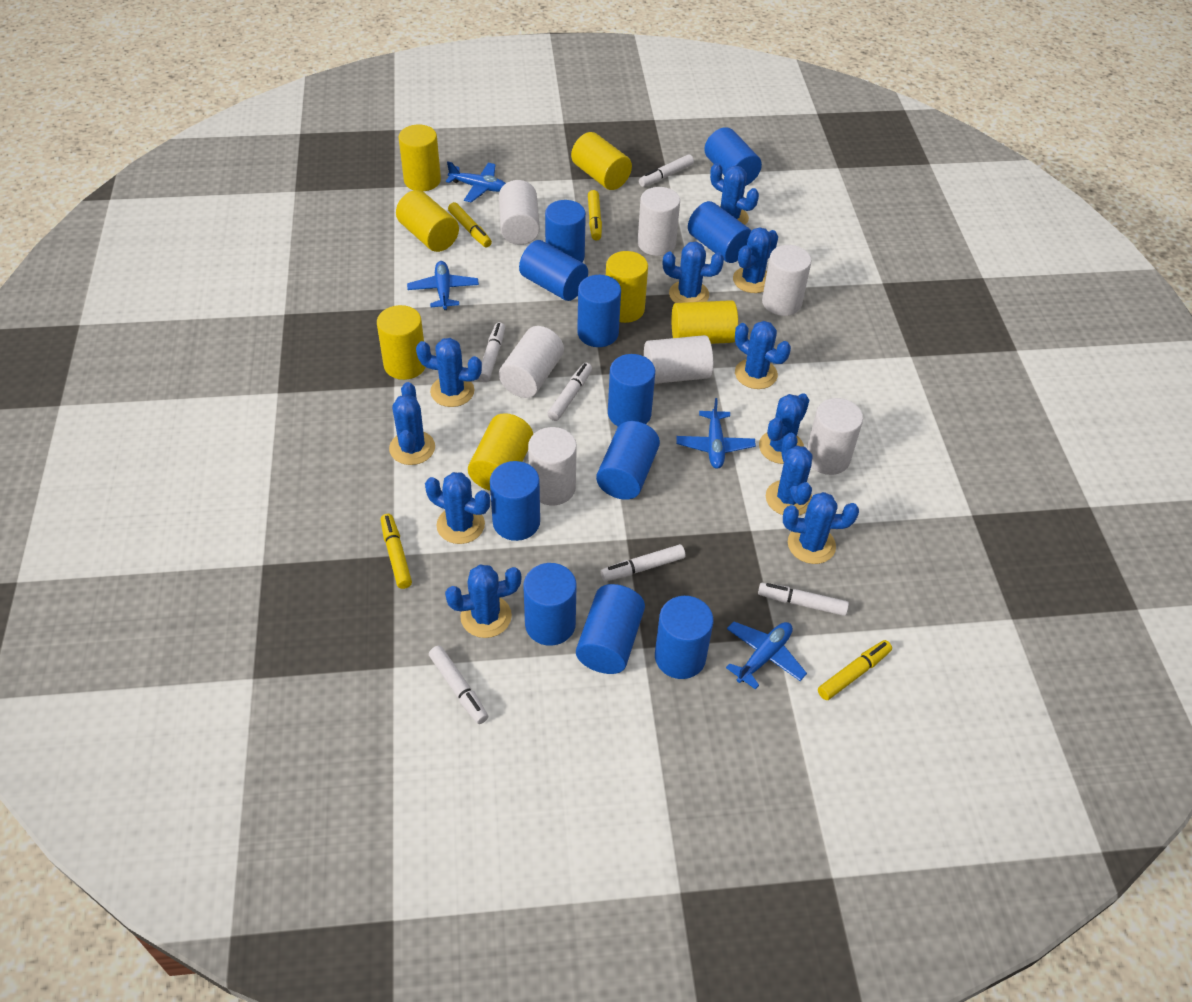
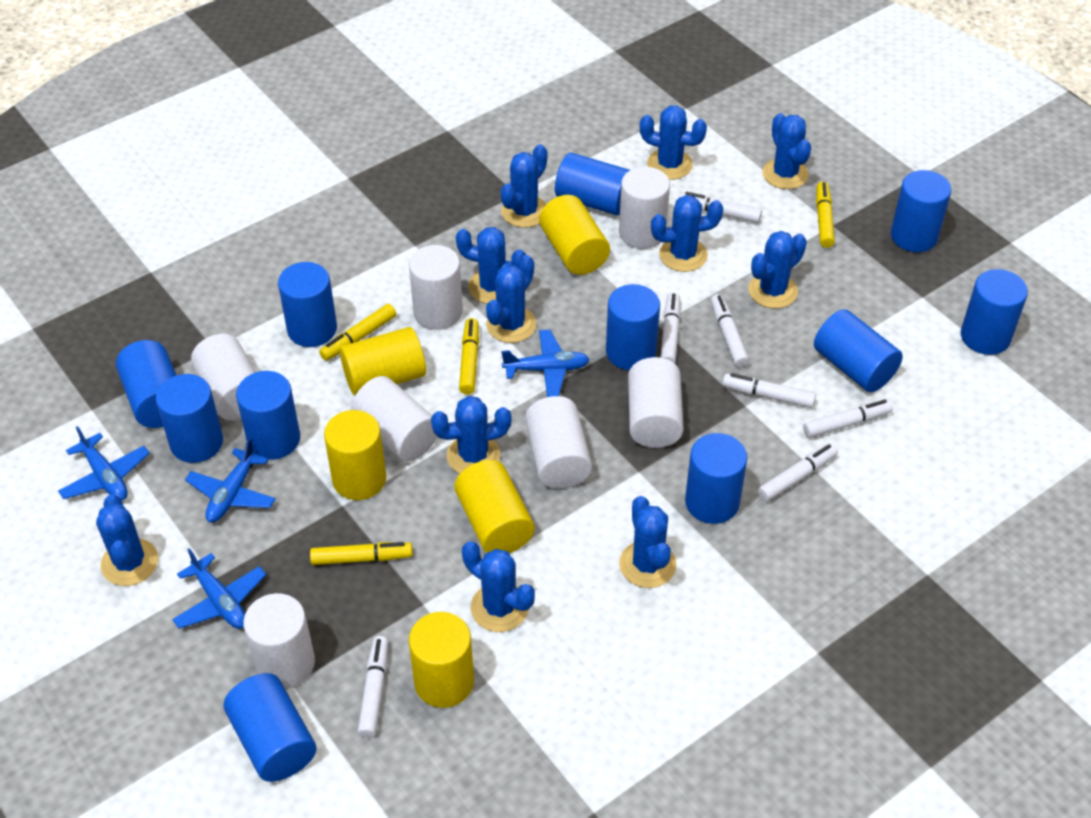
white marker: [429,646,488,724] [478,322,505,382] [547,363,592,421] [601,544,685,581] [639,154,694,187] [758,583,849,616] = 6 -> [358,636,388,738] [660,292,680,363] [679,192,762,223] [711,294,749,367] [722,373,816,408] [758,443,838,502] [803,399,893,438] = 7
yellow cylinder: [377,305,426,380] [396,190,459,252] [399,125,441,191] [468,413,533,491] [571,132,632,190] [606,251,648,323] [672,300,738,344] = 7 -> [324,410,386,500] [340,327,426,396] [409,612,474,708] [454,460,534,553] [539,195,610,275] = 5

